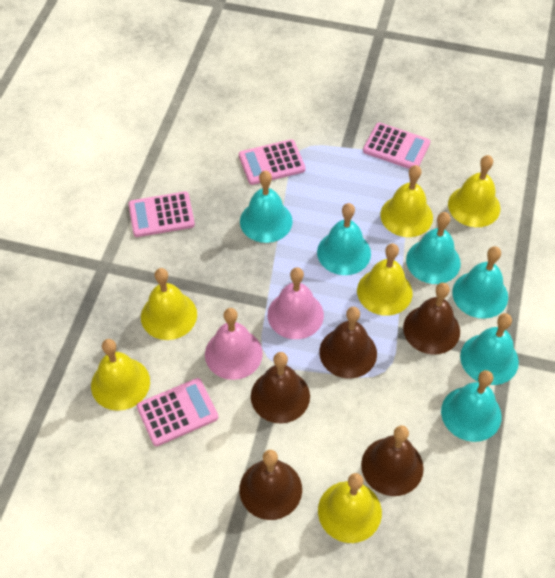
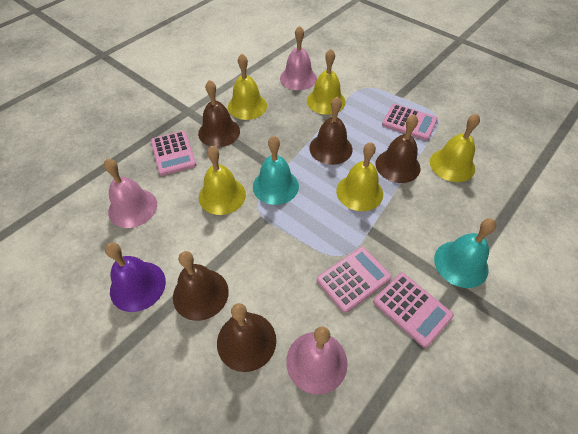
pink bell: [205,308,263,380] [268,267,324,339] = 2 -> [104,159,157,228] [280,26,317,90] [286,326,348,394] = 3
purple bell: none = 0 -> [105,242,166,312] = 1
turquoise bell: [240,171,293,243] [317,203,371,275] [406,212,461,284] [441,370,502,442] [452,246,508,319] [460,313,519,385] = 6 -> [253,136,299,205] [434,218,496,288] = 2
yellow bell: [91,339,150,411] [141,268,197,340] [318,473,382,543] [357,244,413,316] [380,165,433,237] [448,155,500,227] = 6 -> [199,146,246,215] [228,54,267,120] [307,49,346,115] [336,142,383,211] [430,114,480,182] = 5

